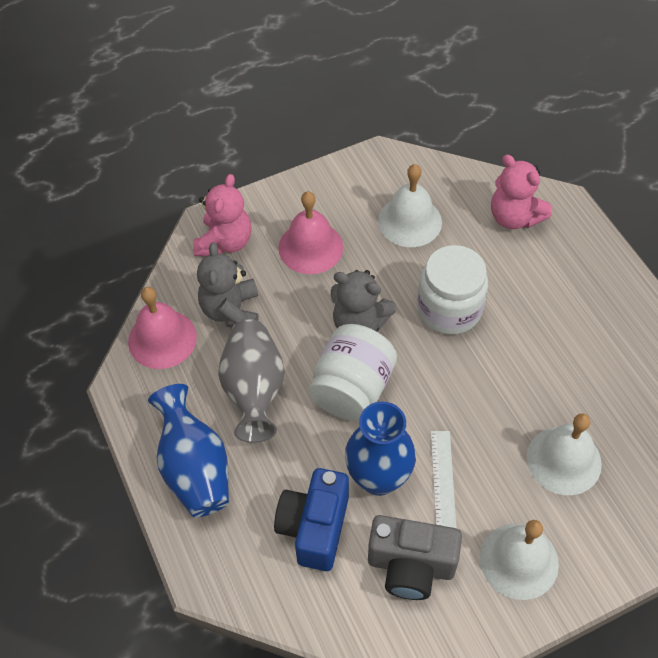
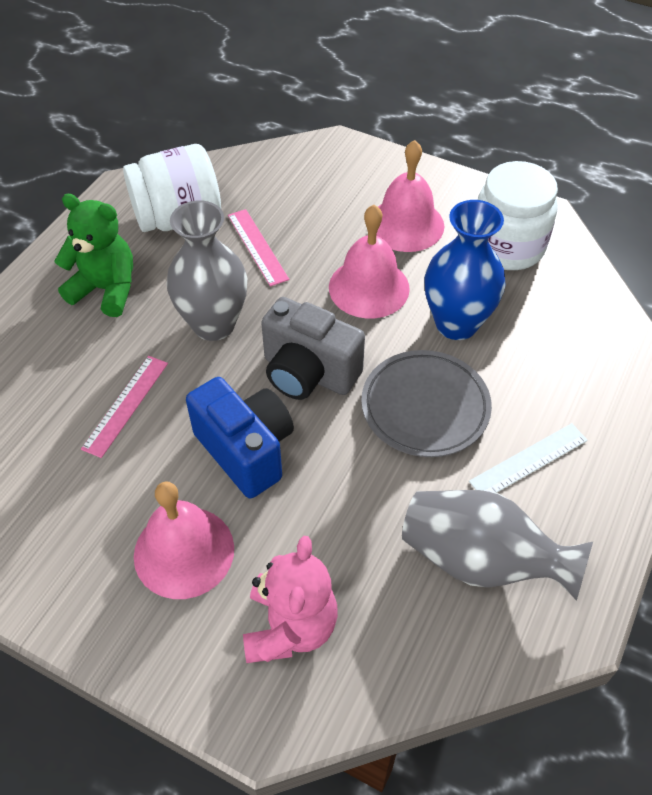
blue vase: [148,384,229,517] [345,401,416,496] = 2 -> [424,200,505,340] = 1
green teddy bear: none = 0 -> [55,194,133,317] = 1
grey plate: none = 0 -> [361,350,492,457] = 1
grey teddy bear: [197,242,259,328] [331,270,397,332] = 2 -> none = 0
grey vase: [218,320,285,443] = 1 -> [167,200,247,341] [402,490,593,601] = 2
pink bell: [128,287,197,369] [278,191,343,274] = 2 -> [134,481,234,599] [329,205,410,319] [376,140,444,252] = 3
pink ruler: none = 0 -> [81,356,168,458] [228,209,289,286] = 2
pink teddy bear: [193,174,251,256] [491,155,552,229] = 2 -> [243,536,338,663] = 1
white bell: [378,164,442,247] [480,520,559,600] [527,413,602,495] = 3 -> none = 0

